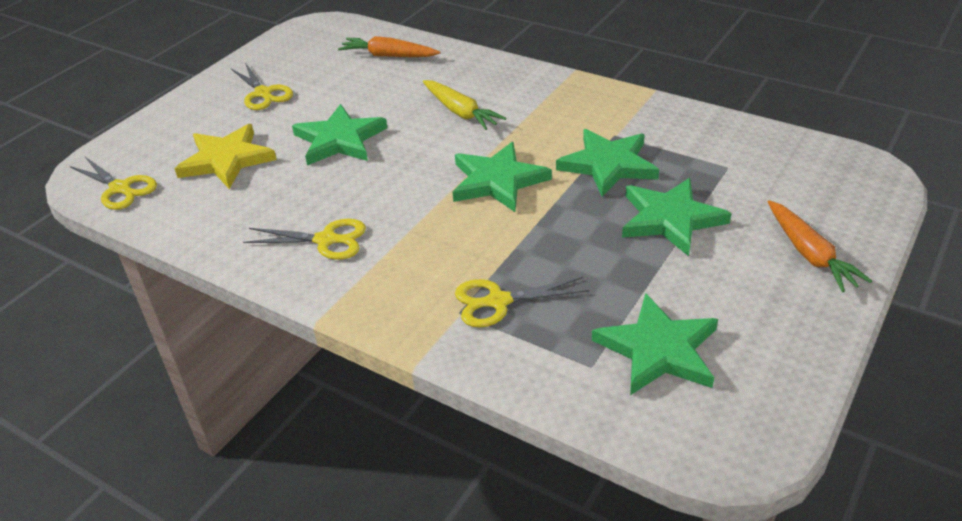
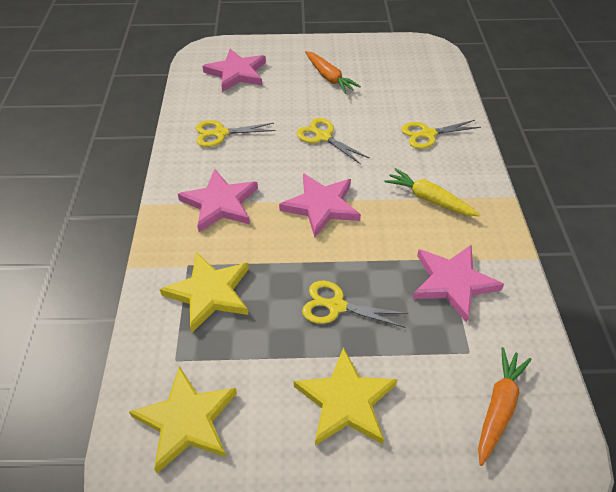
green star: [292,104,387,166] [453,142,552,212] [556,129,659,197] [592,293,718,395] [622,178,732,256] = 5 -> none = 0
pink star: none = 0 -> [178,169,258,232] [203,49,266,92] [279,173,361,237] [413,245,504,323] = 4
yellow star: [175,124,277,189] = 1 -> [129,366,237,473] [160,252,249,333] [294,347,398,446] = 3

